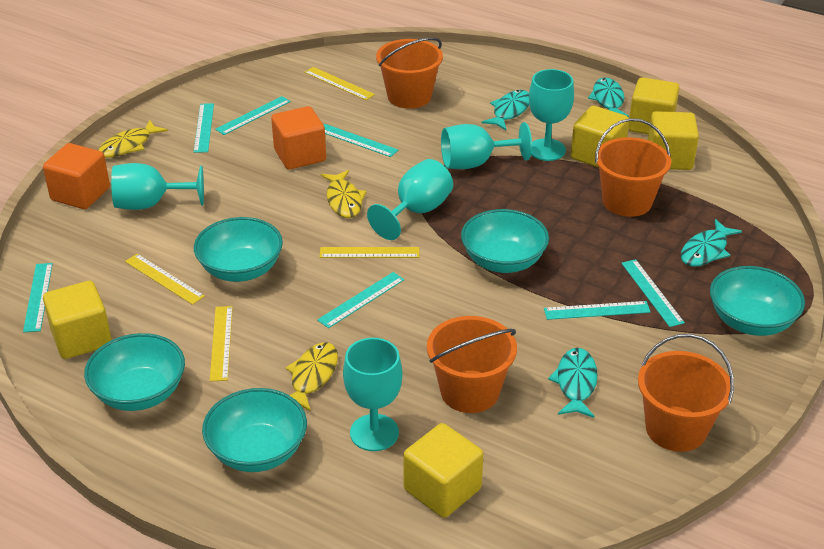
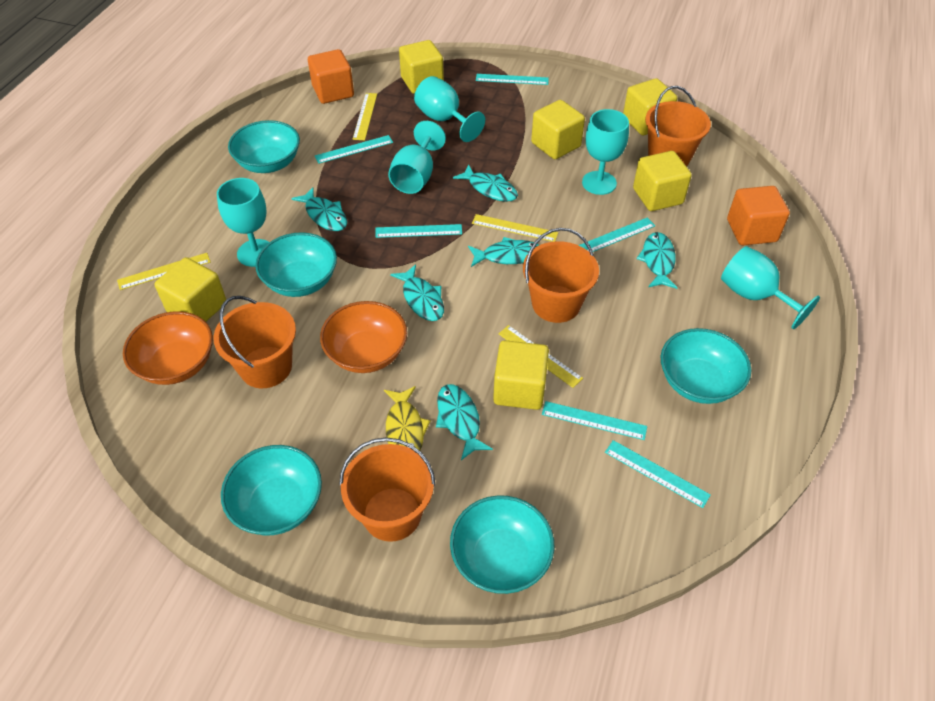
orange bowl: none = 0 -> [123,311,213,385] [320,301,407,373] = 2
turquoise fish: [482,90,529,130] [548,348,598,418] [588,77,629,117] [681,219,742,267] = 4 -> [291,187,347,231] [390,264,444,321] [436,384,493,460] [453,164,518,202] [468,237,539,267] [637,232,678,289] = 6
turquoise ruler: [23,263,53,332] [194,103,214,153] [215,96,291,135] [317,272,405,328] [324,124,398,157] [544,301,651,320] [621,259,685,327] = 7 -> [315,135,393,164] [375,224,462,238] [476,74,549,85] [542,401,647,440] [579,218,655,252] [605,440,711,508] = 6
yellow cube: [43,281,112,359] [403,423,483,518] [571,106,629,168] [628,77,680,134] [648,111,699,170] = 5 -> [155,257,226,322] [399,40,444,94] [493,340,549,410] [531,100,585,159] [623,78,677,136] [633,151,692,211] = 6
yellow fish: [98,120,168,158] [285,342,338,412] [321,170,367,218] = 3 -> [384,386,431,451] = 1

